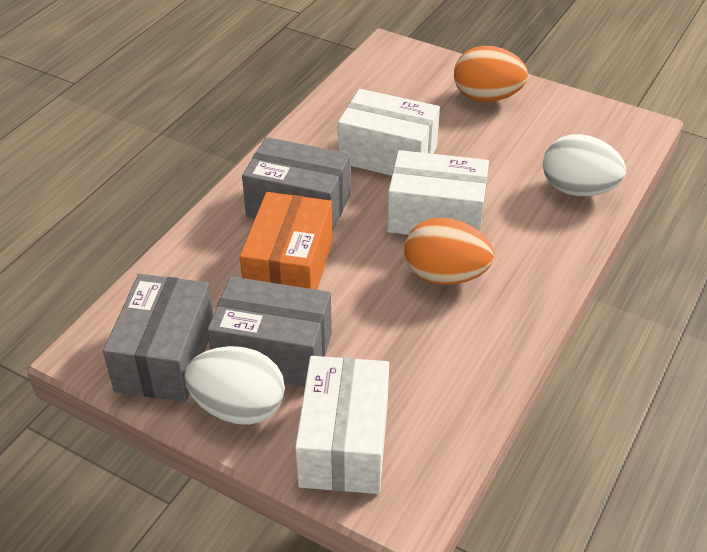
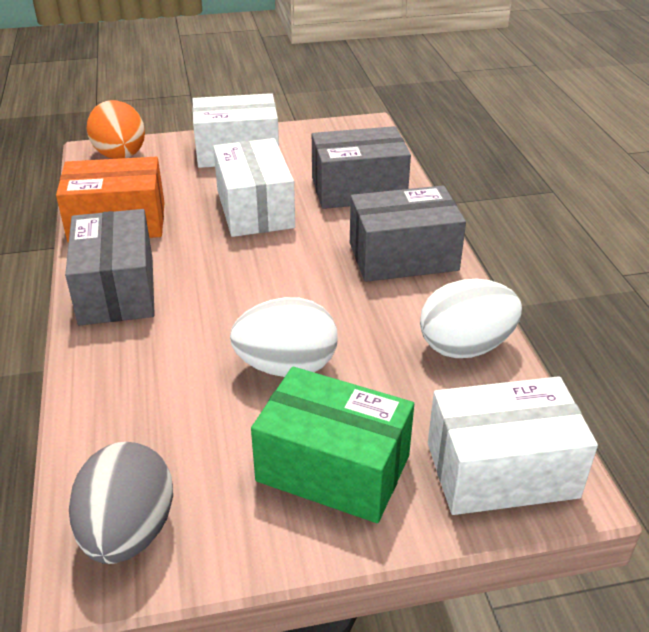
green box: none = 0 -> [251,367,414,523] = 1
grey egg: none = 0 -> [69,442,173,564] = 1
orange egg: [404,218,494,285] [454,46,528,102] = 2 -> [87,100,145,159] = 1

